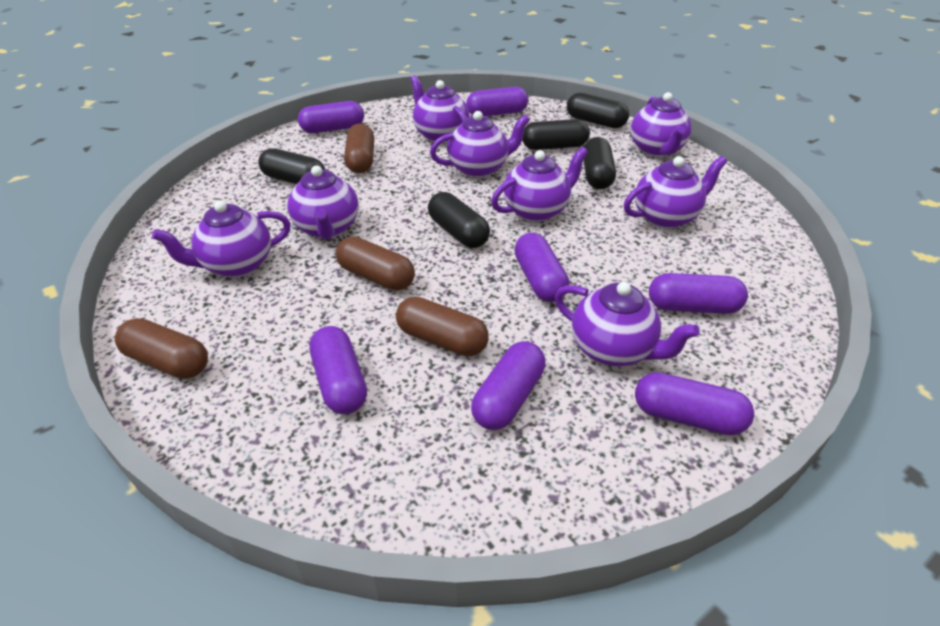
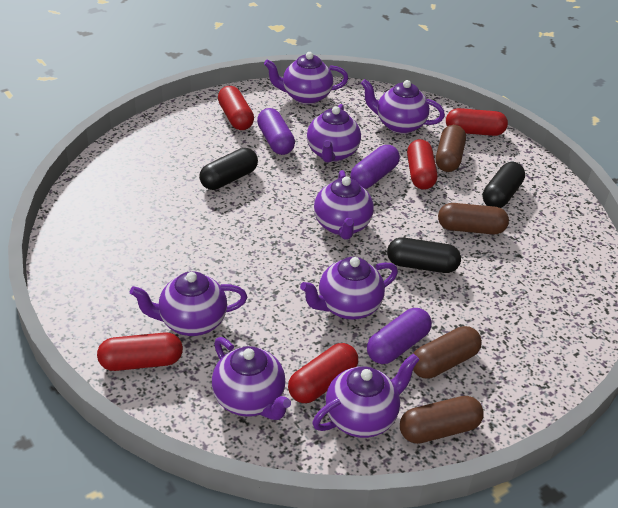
black capsule: [258,148,325,184] [428,192,490,248] [522,119,590,150] [567,93,629,128] [584,137,616,189] = 5 -> [199,148,258,190] [387,237,461,273] [483,162,525,208] = 3
purple capsule: [298,101,364,133] [309,326,367,414] [466,87,528,116] [471,341,546,430] [514,233,569,302] [635,372,754,435] [649,273,748,314] = 7 -> [257,108,295,155] [350,145,400,189] [367,308,432,364] = 3
red capsule: none = 0 -> [97,332,183,371] [218,86,254,130] [288,343,358,403] [407,139,437,190] [446,108,508,136] = 5

